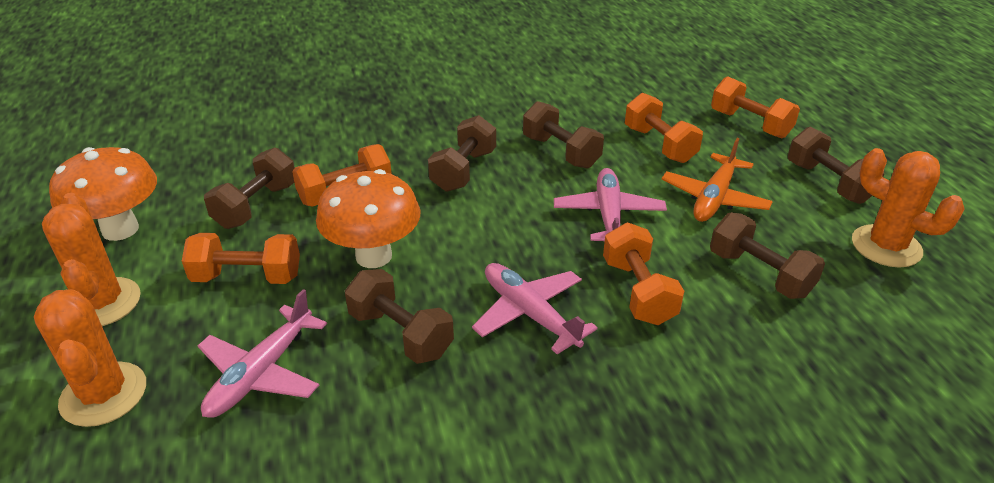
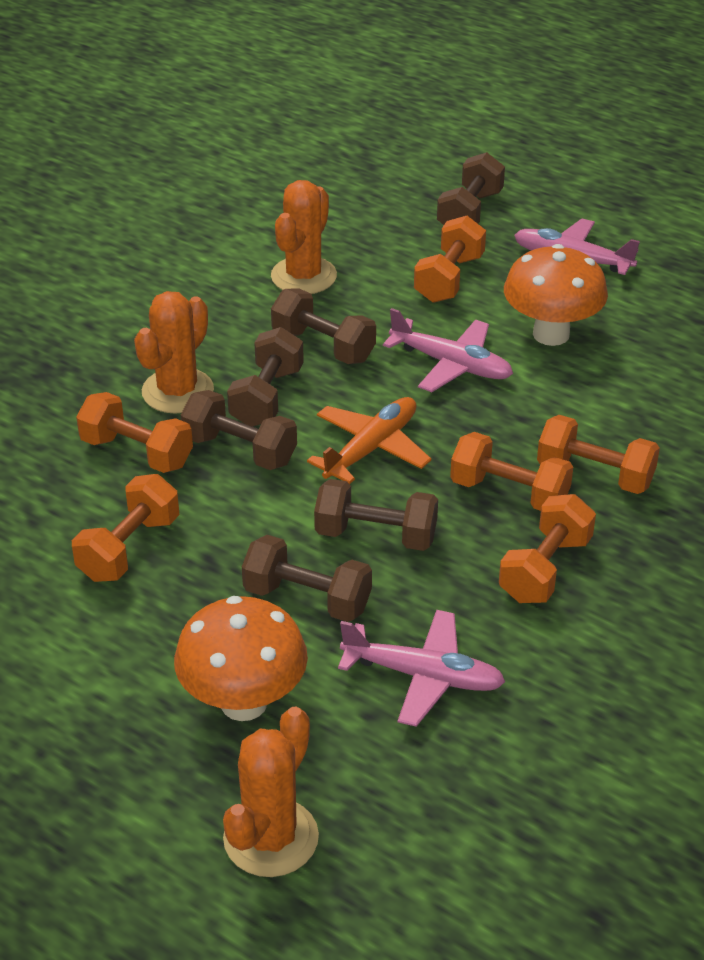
orange dumbbell: [182,233,300,284] [292,144,392,207] [603,222,684,325] [625,93,703,163] [711,76,800,138] = 5 -> [72,474,179,582] [76,392,193,473] [414,216,486,303] [450,432,573,511] [499,494,596,603] [537,415,660,494] = 6

